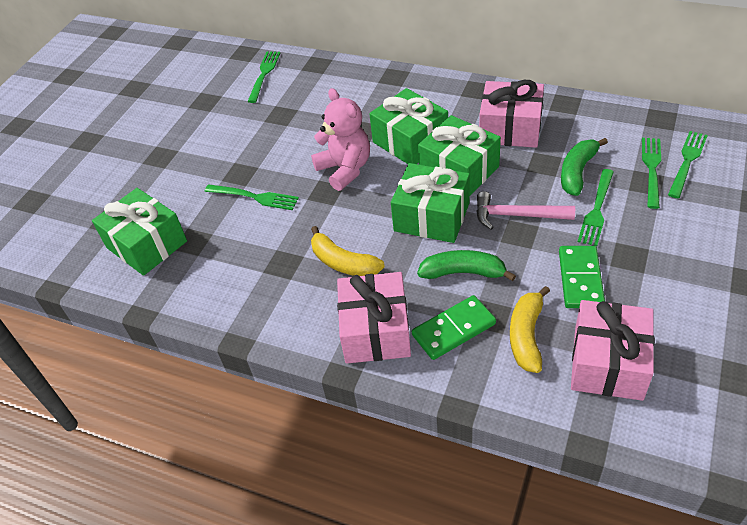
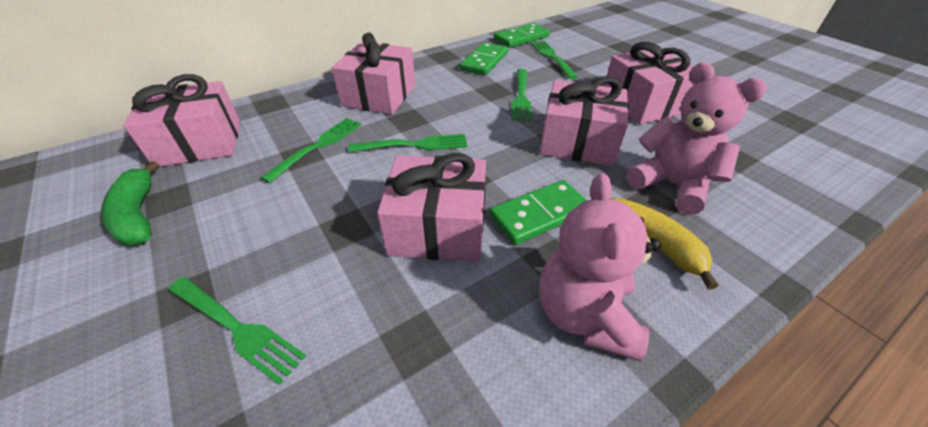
green banana: [417,250,516,281] [561,138,608,196] = 2 -> [101,161,159,246] = 1
green domino: [412,295,496,360] [559,246,605,308] = 2 -> [460,42,508,76] [490,180,587,245] [494,23,550,48] = 3
green gift: [92,188,187,276] [369,88,448,164] [391,163,470,243] [418,115,501,195] = 4 -> none = 0
pink gift: [337,272,411,364] [479,80,544,148] [571,300,655,401] = 3 -> [123,74,240,167] [332,32,415,114] [377,153,486,262] [539,77,629,166] [604,42,695,124] = 5
pink hammer: [476,191,575,230] = 1 -> none = 0
pink teddy bear: [311,88,370,191] = 1 -> [539,173,661,361] [627,63,767,215] = 2
yellow banana: [311,226,385,276] [510,286,550,373] = 2 -> [610,198,718,290] = 1

